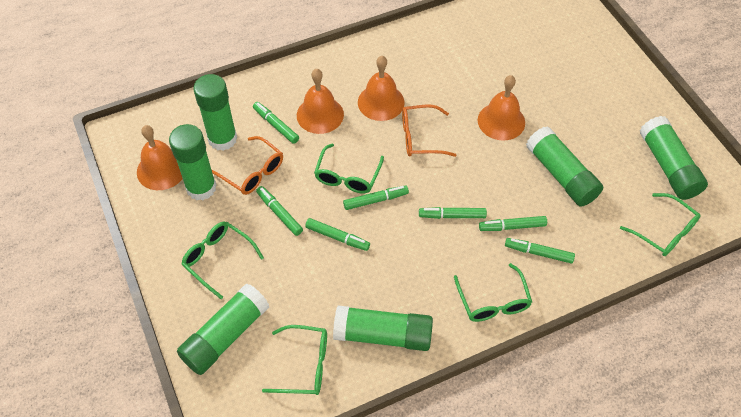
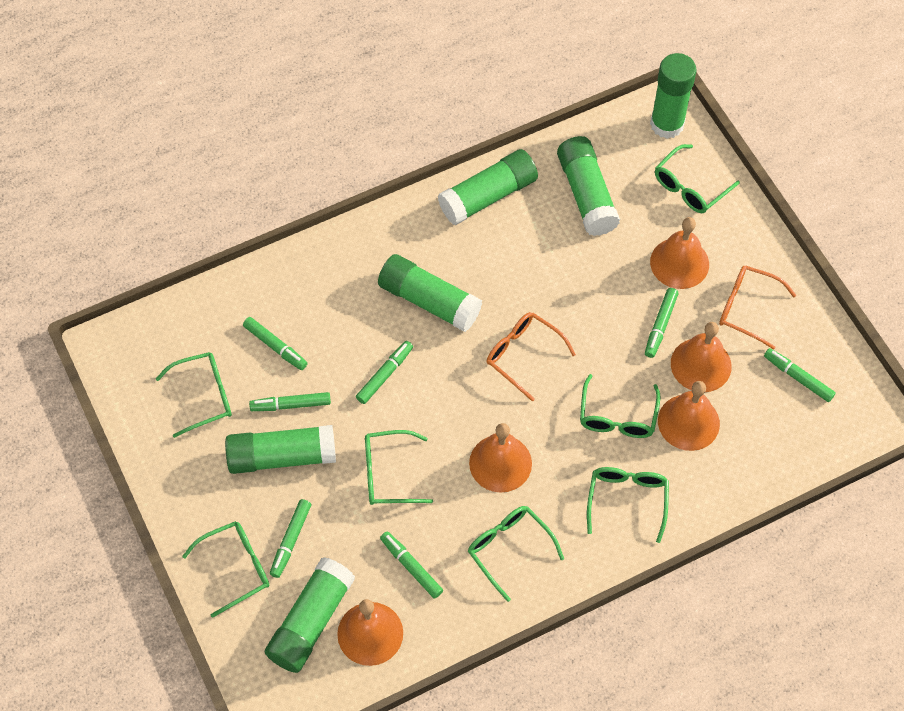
green glasses: [181,221,264,299] [262,325,327,395] [314,144,384,193] [454,263,532,322] [620,193,701,256] = 5 -> [156,352,232,438] [182,521,269,618] [365,430,433,505] [468,506,564,602] [580,374,660,438] [587,467,669,543] [655,144,740,213] = 7
orange bell: [137,125,183,190] [297,69,344,134] [358,56,405,121] [478,75,525,140] = 4 -> [337,599,403,666] [469,423,532,493] [650,217,709,289] [658,381,720,451] [671,322,732,392] = 5

